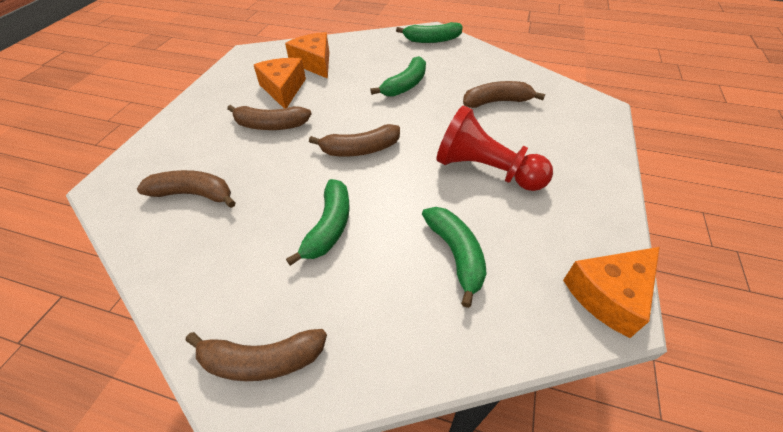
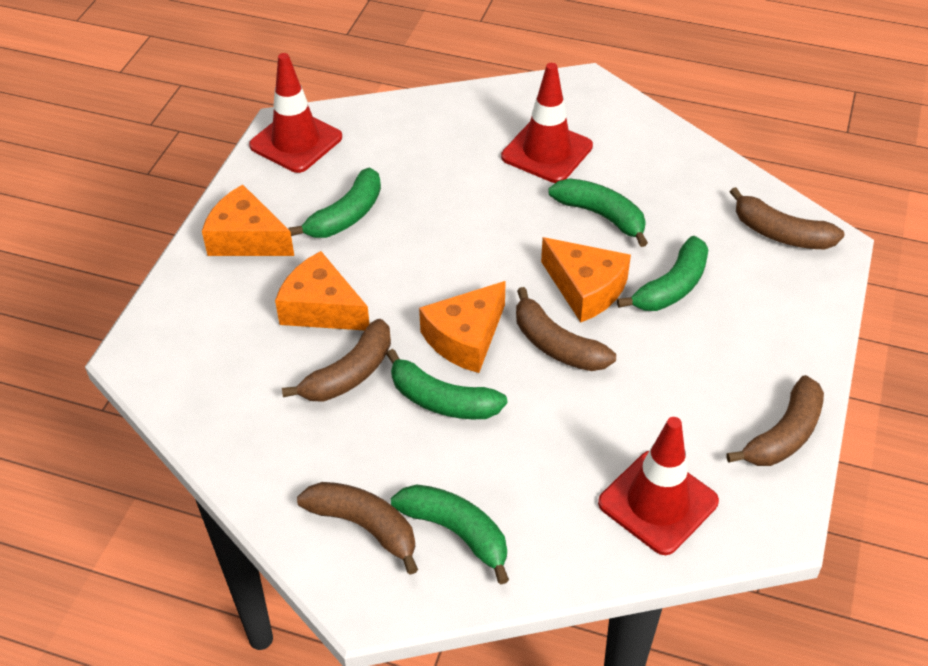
green banana: [286,179,350,266] [370,56,426,97] [396,22,463,43] [422,207,487,308] = 4 -> [289,167,381,238] [386,349,507,419] [391,484,509,584] [548,178,648,247] [617,236,708,311] = 5
orange cheese: [254,58,306,108] [285,32,329,79] [563,247,660,338] = 3 -> [202,185,294,256] [275,251,370,330] [419,281,506,373] [541,237,631,322] = 4
red pawn: [436,105,553,191] = 1 -> none = 0
red traffic cone: none = 0 -> [249,53,342,173] [501,63,593,183] [598,417,719,555] = 3

